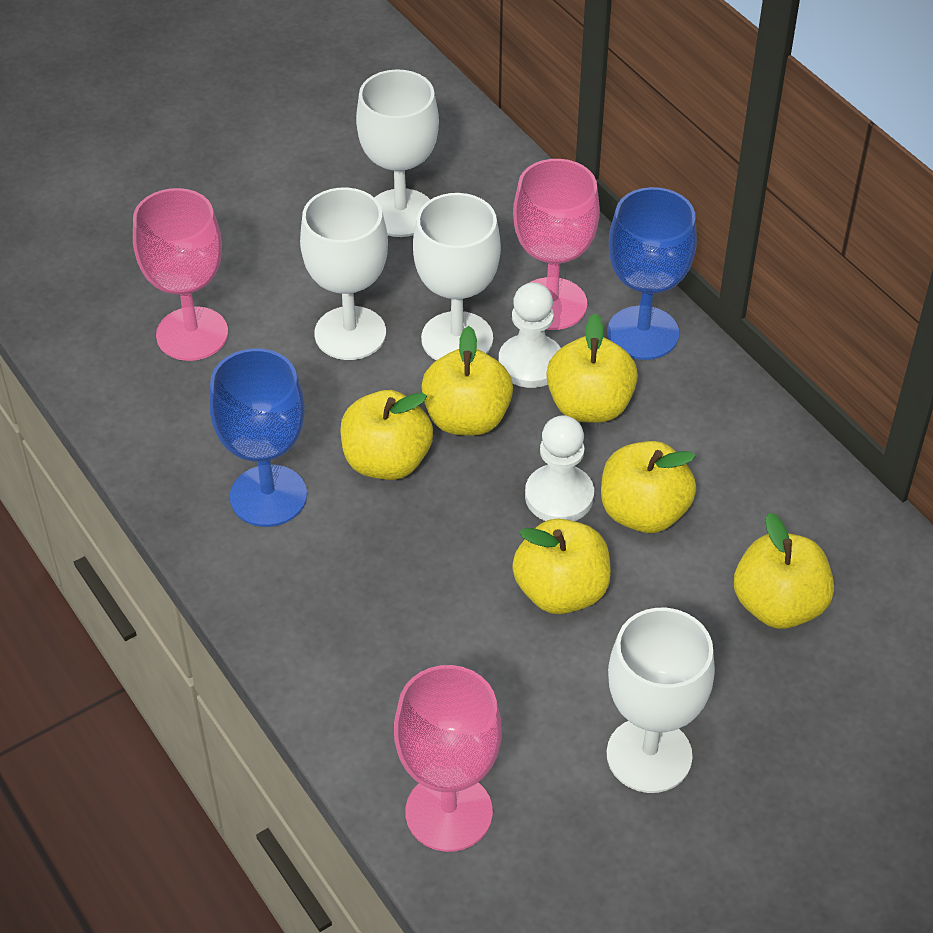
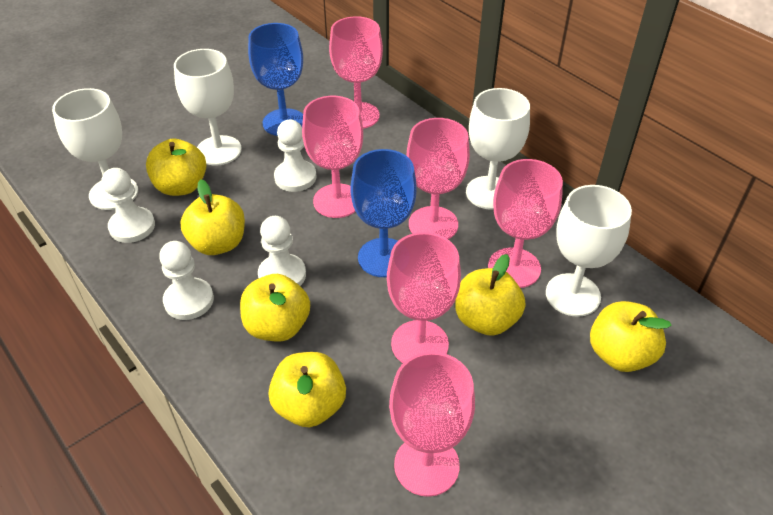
pink goblet: [133,188,228,361] [394,665,502,852] [513,159,600,330] = 3 -> [302,96,363,218] [329,16,383,129] [387,232,461,363] [389,352,475,497] [407,118,470,239] [488,159,563,288] = 6
white pawn: [499,282,561,388] [525,415,594,521] = 2 -> [102,168,155,243] [159,241,214,320] [258,216,306,286] [274,120,316,192] = 4

